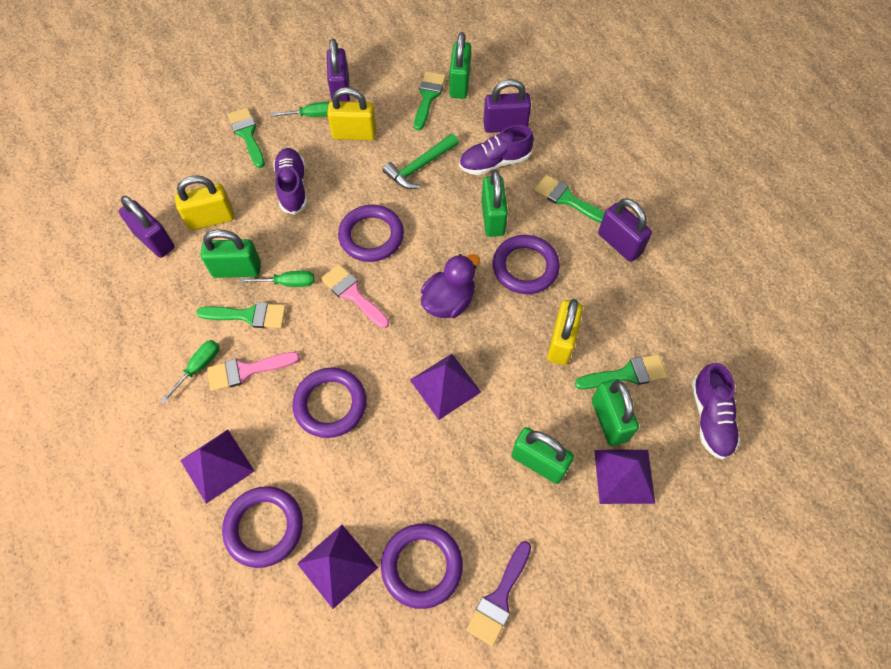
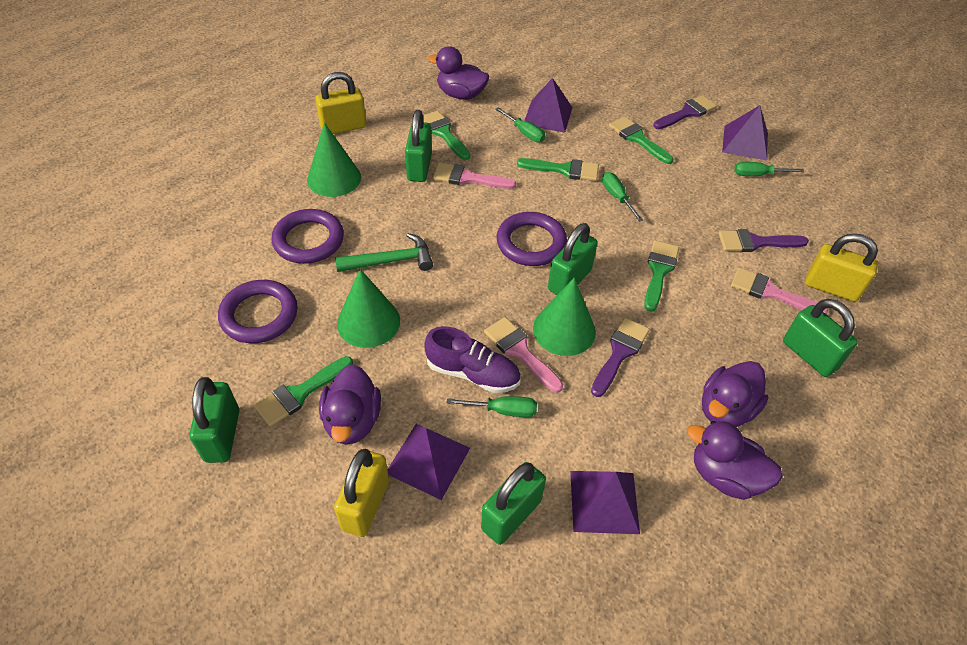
green cone: none = 0 -> [307,123,361,197] [337,269,400,348] [533,277,596,356] = 3
green screwdriver: [160,340,219,403] [241,271,314,287] [271,102,329,117] = 3 -> [446,396,537,417] [495,107,545,142] [602,172,643,222] [734,162,804,176] = 4
pink brush: [207,352,300,391] [321,264,389,328] = 2 -> [433,163,516,189] [484,317,563,393] [731,268,828,314] = 3
purple brush: [466,541,531,646] = 1 -> [591,318,650,397] [653,95,717,129] [719,229,809,252] = 3
purple duck: [421,254,480,318] = 1 -> [319,364,381,445] [428,46,489,100] [687,421,783,500] [702,361,769,427] = 4
purple padlock: [119,196,175,258] [327,39,350,102] [483,79,531,133] [598,198,652,262] = 4 -> none = 0
purple ring: [222,486,303,568] [292,368,367,438] [338,205,404,262] [381,524,463,609] [492,235,560,294] = 5 -> [218,280,297,343] [271,209,344,264] [497,212,567,266] = 3
purple shoe: [273,148,307,215] [459,125,534,175] [692,363,740,460] = 3 -> [424,326,520,393] = 1

